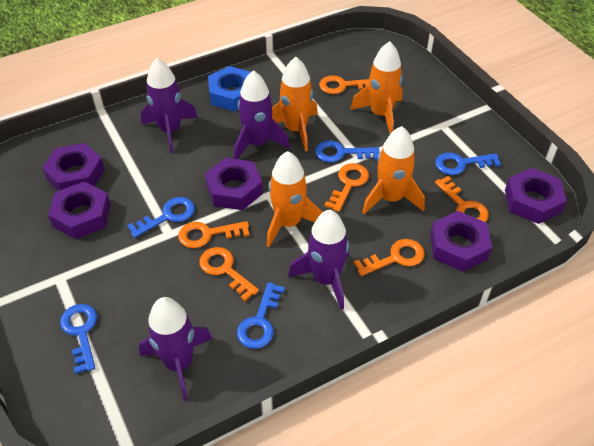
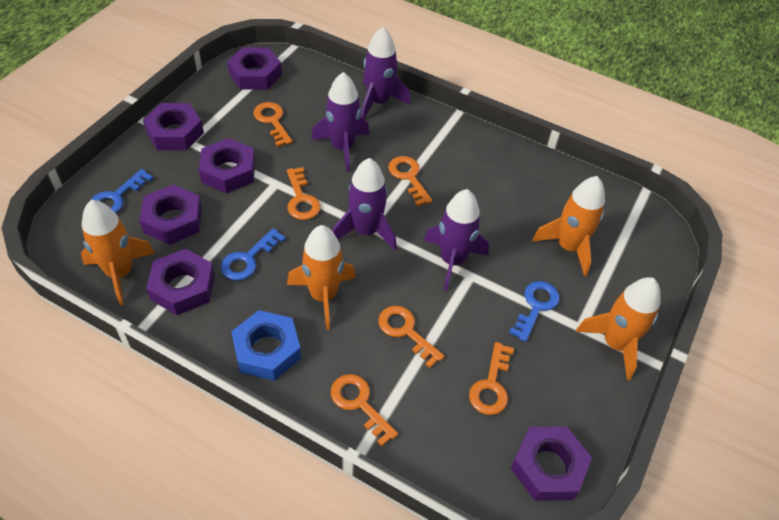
blue key: [60,304,97,374] [127,197,195,238] [237,282,285,349] [315,141,380,163] [435,152,501,175] = 5 -> [91,169,153,213] [221,228,286,281] [509,281,560,342] = 3
purple nut: [42,143,105,191] [48,182,111,239] [205,158,263,210] [430,211,492,272] [505,168,567,224] = 5 -> [139,185,202,245] [143,103,204,150] [146,249,215,315] [199,138,255,193] [227,47,282,90] [511,427,592,501] = 6

